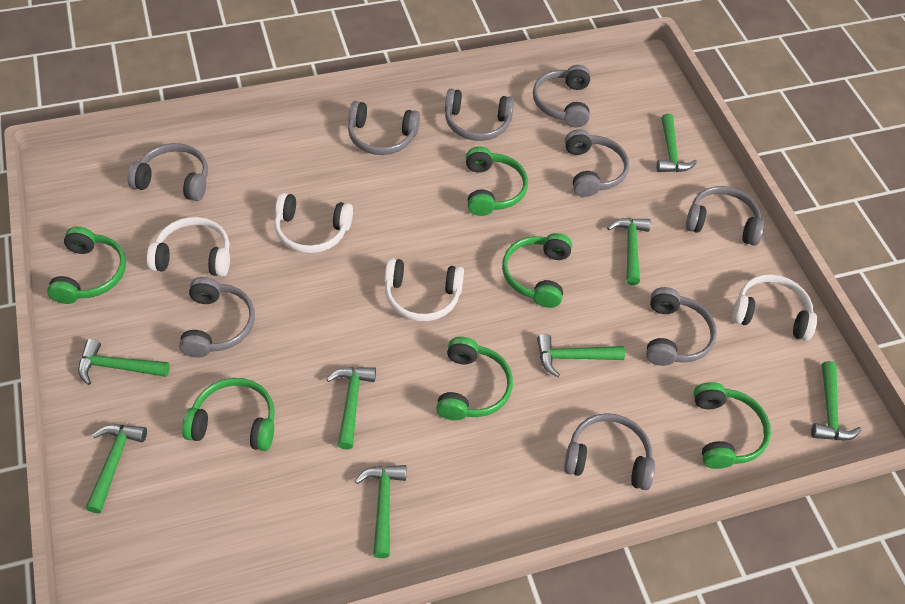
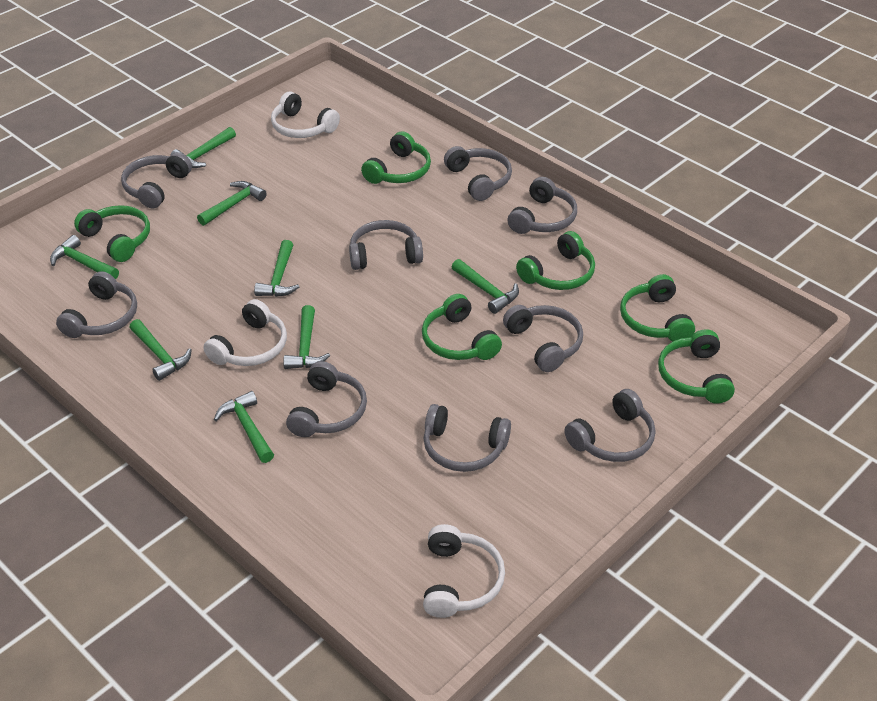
white headphones: [147,217,230,277] [274,193,353,253] [385,258,464,321] [732,274,817,341] = 4 -> [203,299,287,366] [271,91,340,138] [423,524,505,618] = 3

